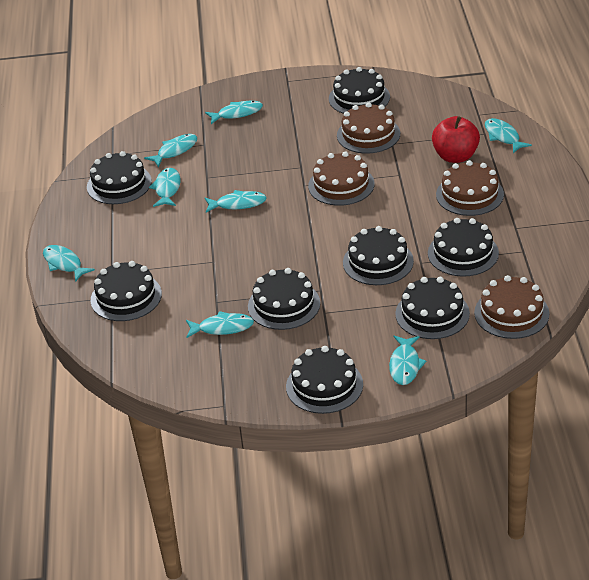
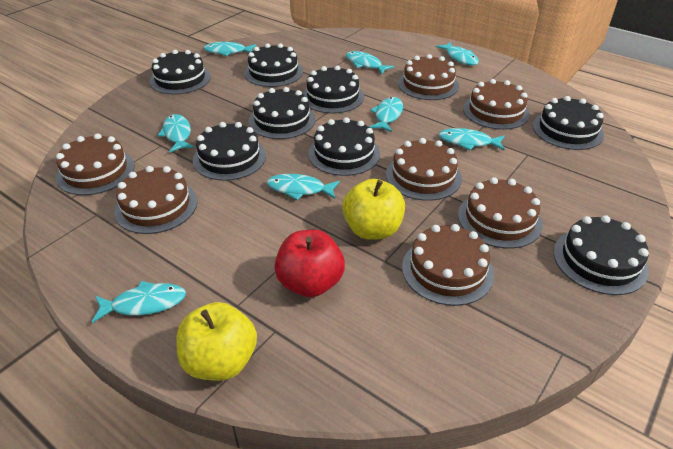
brown cake: [308,151,374,206] [337,102,400,153] [436,160,504,216] [474,275,549,339] = 4 -> [56,133,135,195] [114,166,197,234] [386,138,462,201] [398,54,459,100] [402,224,494,306] [458,177,543,249] [463,79,530,130] = 7
yellow apple: none = 0 -> [176,302,257,381] [342,179,405,240] = 2

